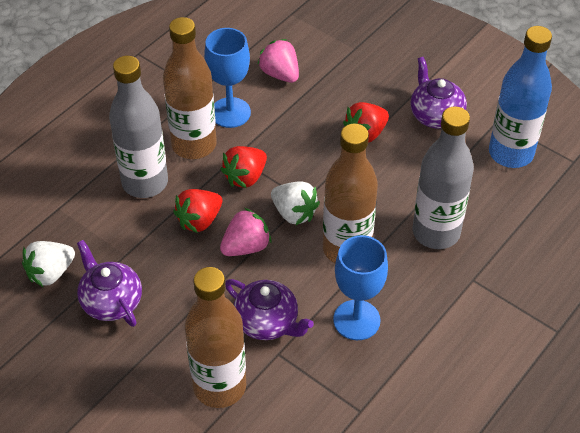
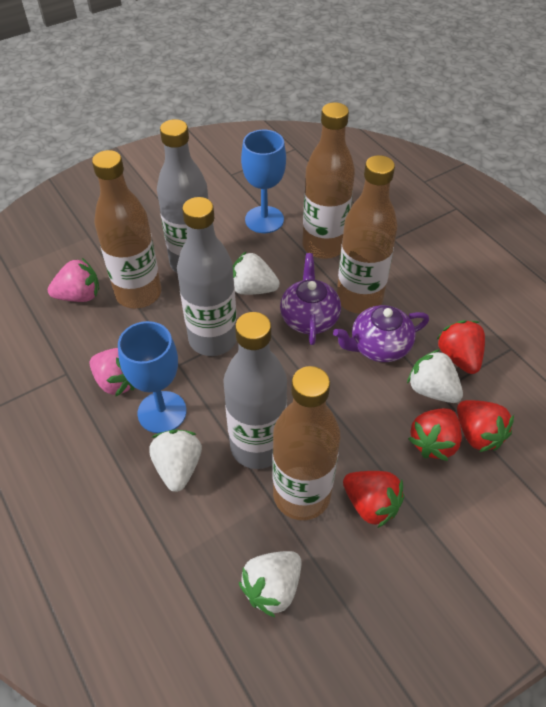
blue bottle: [489,26,552,168] = 1 -> none = 0
brown bottle: [163,17,217,159] [185,267,246,408] [323,124,378,263] = 3 -> [92,150,161,308] [273,366,340,520] [302,102,355,259] [337,155,398,314] = 4
grey bottle: [109,56,168,198] [413,106,474,249] = 2 -> [157,119,208,273] [177,197,237,356] [223,312,287,469] = 3
purple teapot: [77,240,142,327] [225,279,314,340] [410,57,467,129] = 3 -> [280,253,341,345] [333,305,429,362] = 2
red strawberry: [173,189,222,233] [220,146,267,188] [343,102,389,143] = 3 -> [343,471,404,528] [408,408,462,461] [436,320,485,374] [457,400,514,452] = 4
white strawberry: [22,241,75,287] [271,181,320,225] = 2 -> [149,430,202,492] [233,251,280,295] [239,551,302,617] [407,349,463,403] = 4

